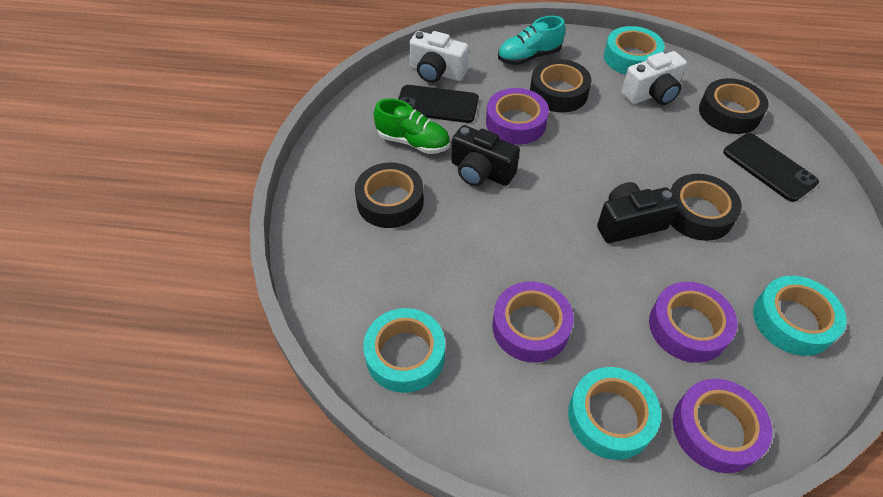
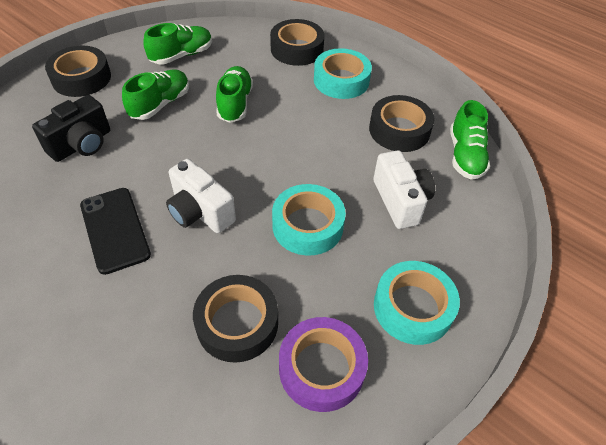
black camera: [451,125,520,186] [597,182,679,243] = 2 -> [32,95,110,162] = 1
black phone: [398,85,479,123] [723,133,819,202] = 2 -> [80,188,151,275] = 1
green shoe: [374,98,450,154] = 1 -> [122,70,189,120] [143,23,212,64] [216,66,253,123] [450,100,490,180] = 4
purple tape: [486,88,549,145] [492,282,574,362] [649,282,737,363] [673,379,772,473] = 4 -> [279,317,368,412] = 1
turquoise shoe: [498,16,565,65] = 1 -> none = 0
turquoise tape: [363,308,445,393] [568,367,661,460] [604,26,665,75] [753,276,847,356] = 4 -> [272,184,346,256] [314,48,372,99] [374,261,460,345] = 3

